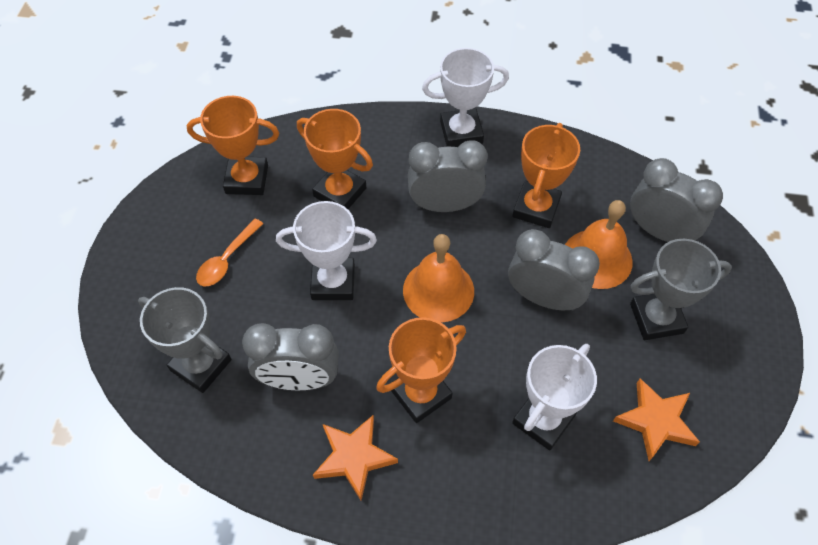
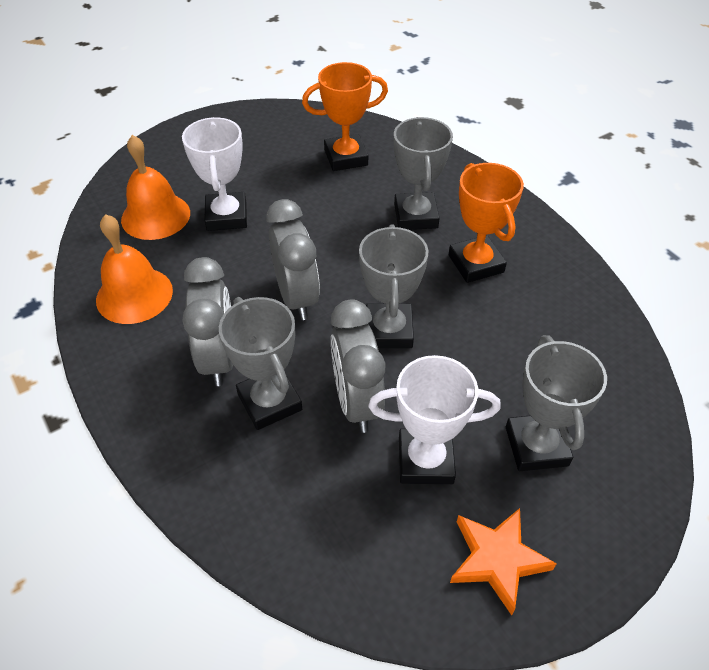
grey clock: [242,323,339,390] [408,140,488,212] [508,229,600,311] [630,158,723,242] = 4 -> [182,257,233,386] [266,199,320,320] [331,300,385,433] = 3
grey trophy: [138,287,232,393] [630,239,732,340] = 2 -> [219,297,302,430] [359,224,428,348] [394,117,453,230] [506,335,607,471] = 4
orange spoon: [196,219,263,286] = 1 -> none = 0
orange star: [313,415,398,500] [613,378,700,461] = 2 -> [450,508,557,615] = 1
orange trophy: [187,96,279,195] [297,109,373,209] [376,317,466,423] [512,123,580,228] = 4 -> [302,62,388,171] [449,163,524,283] = 2
white trophy: [276,201,377,300] [422,48,509,147] [512,344,597,450] = 3 -> [182,117,247,231] [368,355,501,484] = 2

